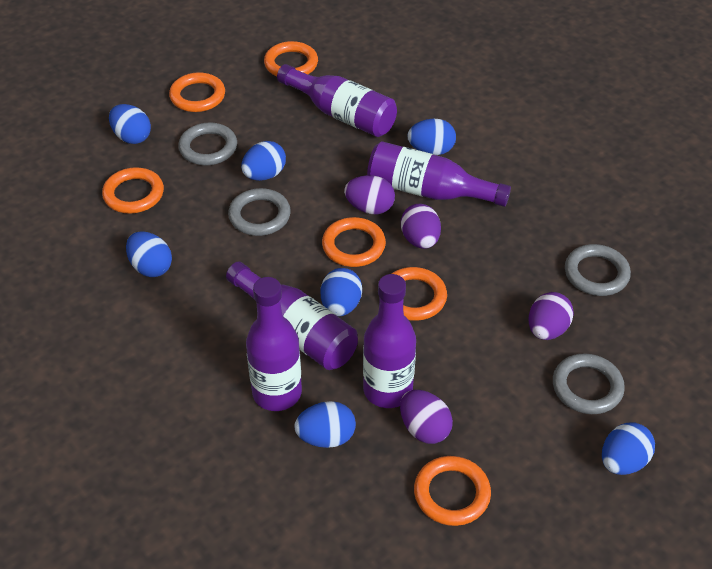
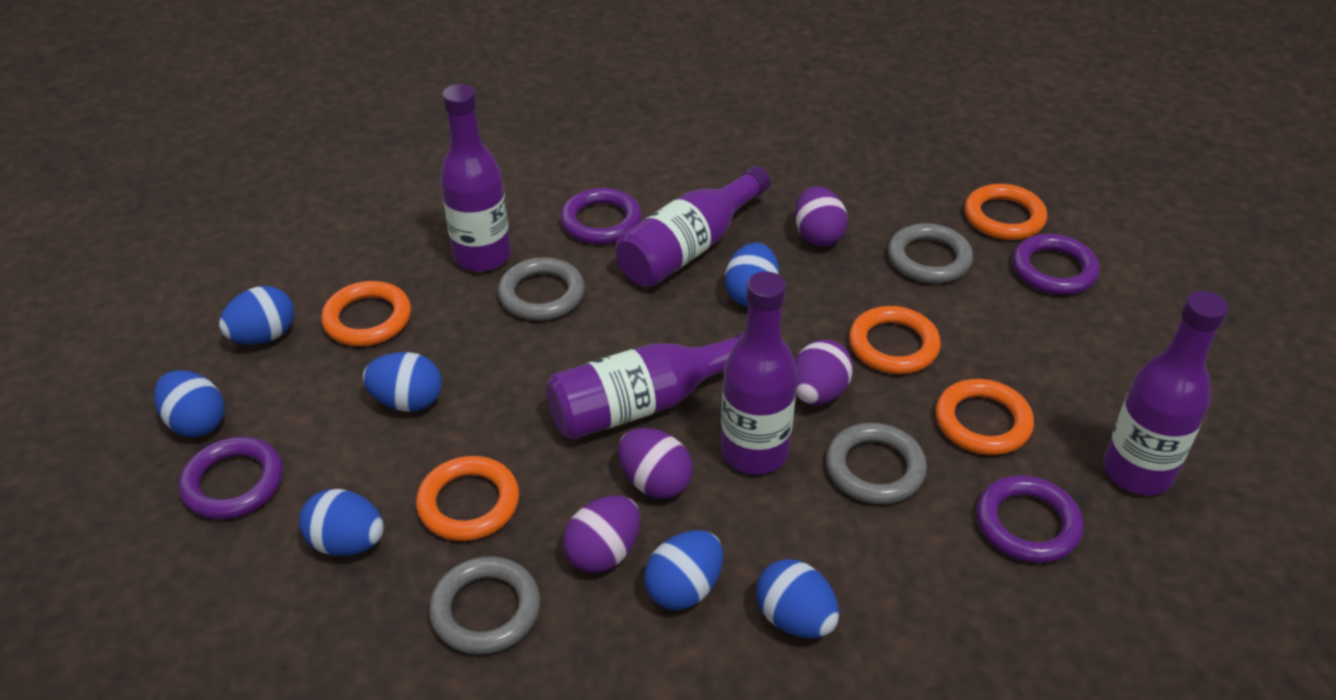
orange ring: [102,167,164,214] [169,72,225,112] [264,41,318,76] [322,217,386,267] [391,267,447,321] [414,456,491,526] = 6 -> [321,281,411,346] [416,456,519,541] [849,306,941,374] [936,379,1034,455] [965,184,1047,240] = 5
purple ring: none = 0 -> [179,437,283,520] [560,188,642,244] [977,475,1084,563] [1012,234,1100,295] = 4

